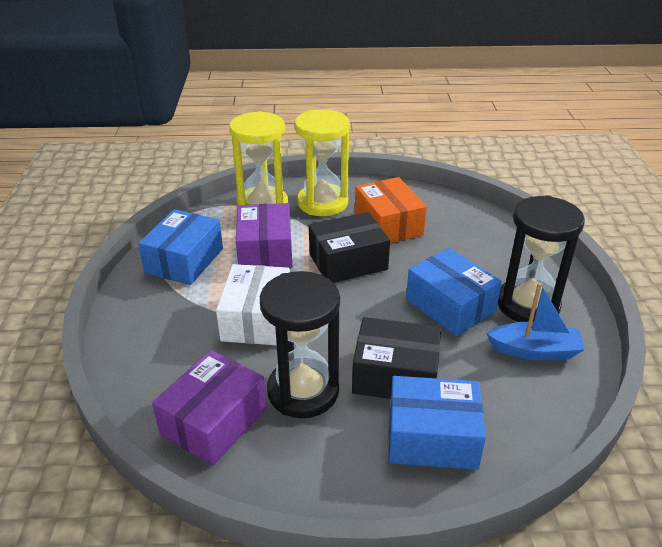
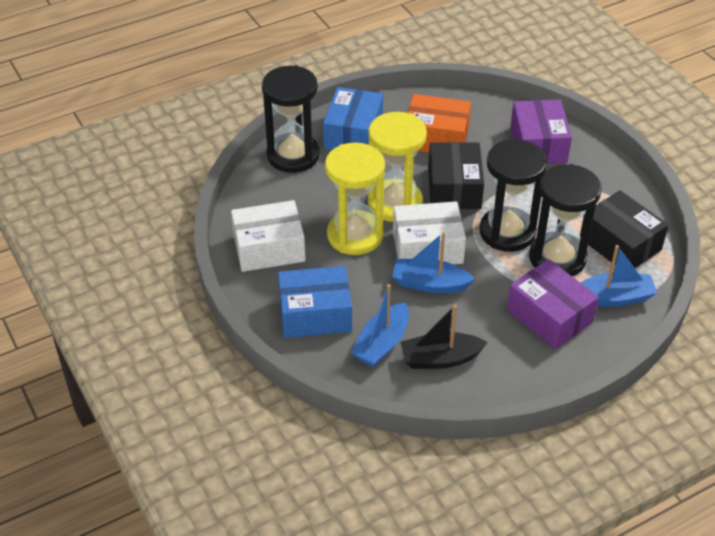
black boat: none = 0 -> [401,305,488,369] = 1
black hourglass: [260,271,340,418] [498,196,585,322] = 2 -> [262,65,320,173] [480,139,547,252] [529,164,602,277] = 3
blue boat: [486,282,585,360] = 1 -> [351,284,409,367] [392,232,475,294] [580,245,657,307] = 3
blue box: [138,209,223,285] [389,376,486,470] [406,248,502,336] = 3 -> [278,266,352,338] [323,87,383,150] = 2
white box: [216,264,290,345] = 1 -> [231,200,306,272] [393,201,466,264] = 2

